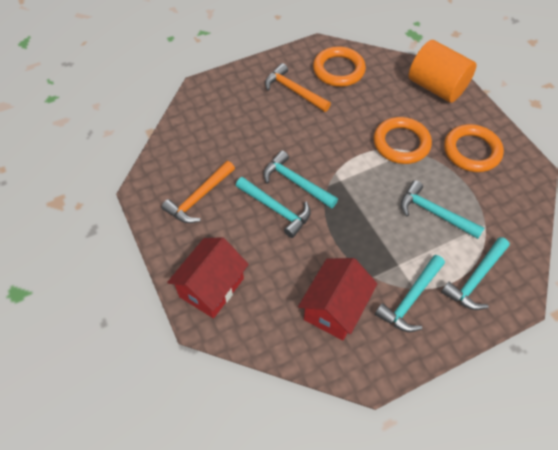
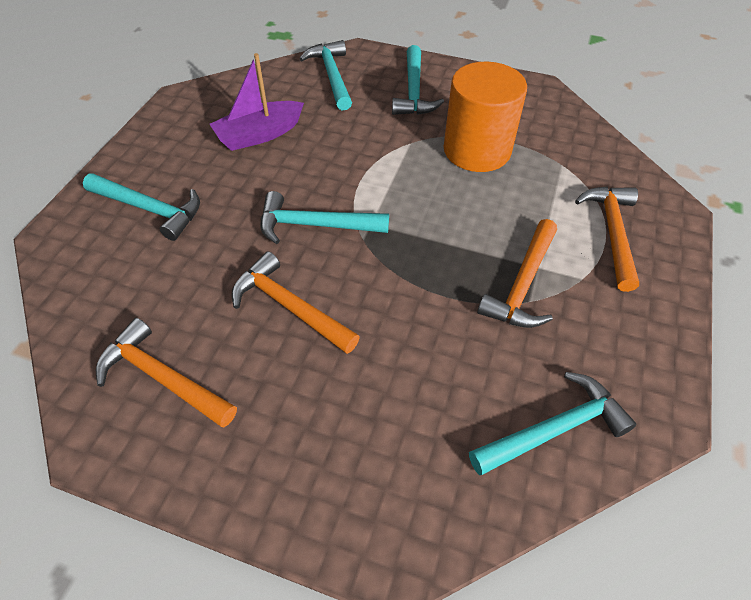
orange hammer: [162,161,235,223] [265,63,331,112] = 2 -> [96,318,237,428] [231,251,360,354] [477,219,557,328] [575,186,639,292] = 4
orange ring: [313,46,366,87] [374,117,432,164] [444,124,504,172] = 3 -> none = 0
purple boat: none = 0 -> [210,53,304,151] = 1
red house: [167,237,249,319] [298,258,377,340] = 2 -> none = 0

